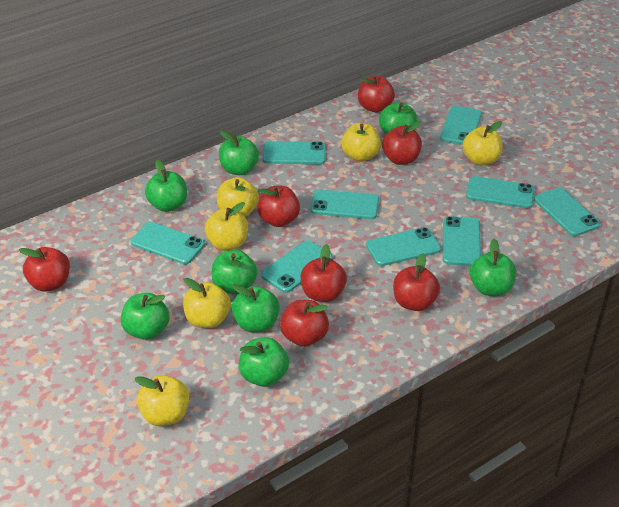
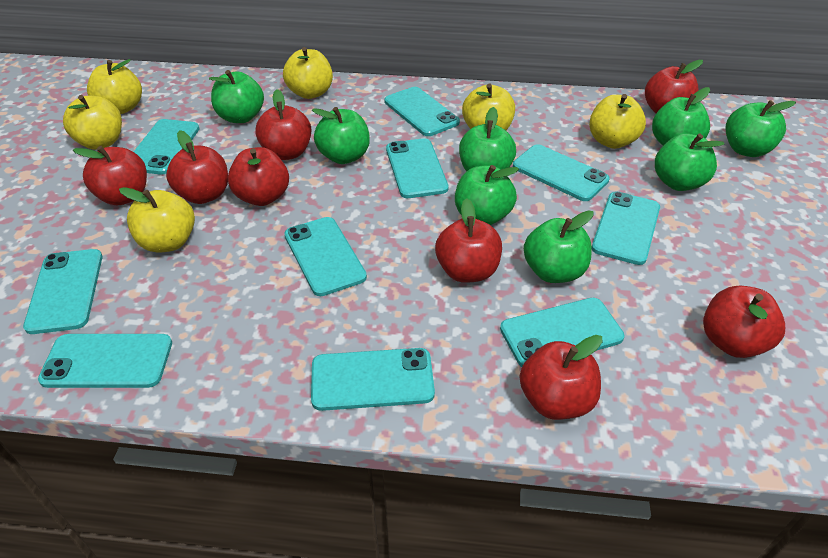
red apple: [19,247,70,292] [257,186,300,227] [280,300,329,347] [301,244,347,302] [358,75,395,112] [382,121,422,165] [393,253,440,311] = 7 -> [73,146,147,205] [166,130,228,204] [228,147,289,206] [255,89,311,160] [435,198,502,283] [519,335,602,420] [645,60,703,113] [703,285,785,358] = 8
turquoise phone: [131,222,205,264] [261,240,333,293] [263,141,326,164] [310,190,379,219] [366,227,441,266] [440,106,482,145] [443,216,481,266] [466,176,534,208] [534,188,600,236] = 9 -> [23,249,103,334] [38,334,172,388] [134,119,200,175] [284,217,367,296] [311,348,435,411] [384,87,460,136] [386,138,449,198] [500,298,624,367] [513,144,610,201] [592,192,660,265] = 10

